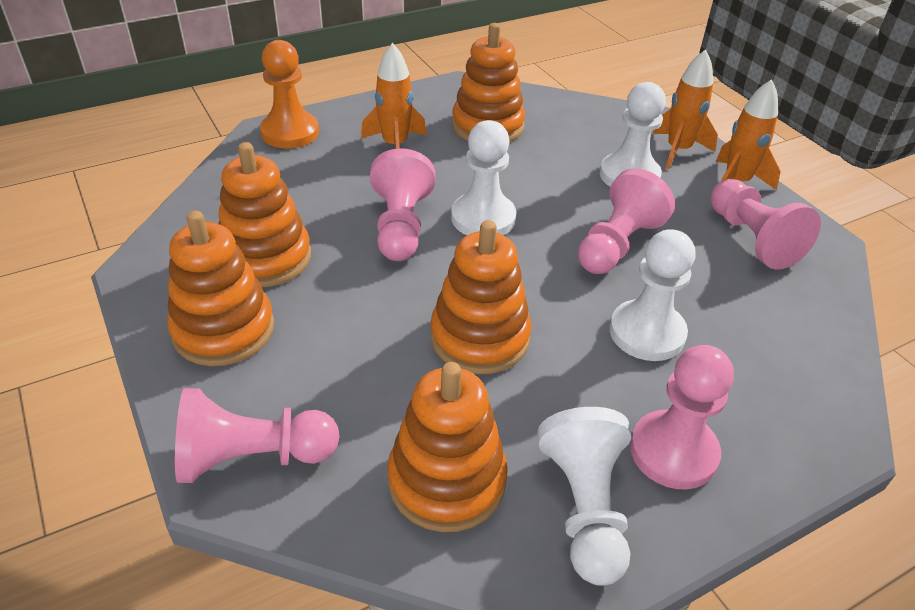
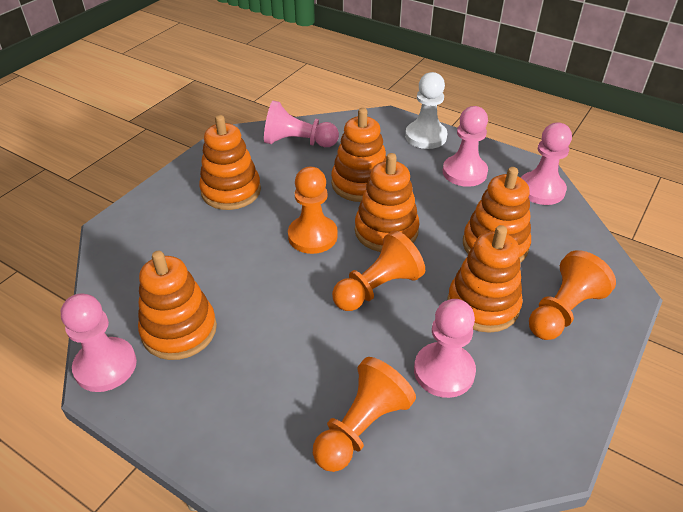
orange pawn: [260,40,319,148] = 1 -> [288,167,338,254] [313,357,416,472] [332,230,425,311] [529,250,616,340] = 4
orange rocket: [361,43,426,149] [652,49,718,169] [716,79,780,190] = 3 -> none = 0
orange stacking toy: [167,211,274,366] [218,142,311,287] [387,362,508,532] [430,220,532,374] [452,23,525,142] = 5 -> [138,251,217,360] [199,115,261,210] [331,108,386,202] [355,153,419,252] [448,225,523,333] [463,167,531,263] = 6
white pawn: [451,120,516,235] [537,407,631,586] [600,82,666,187] [610,229,696,361] = 4 -> [405,72,447,149] = 1

